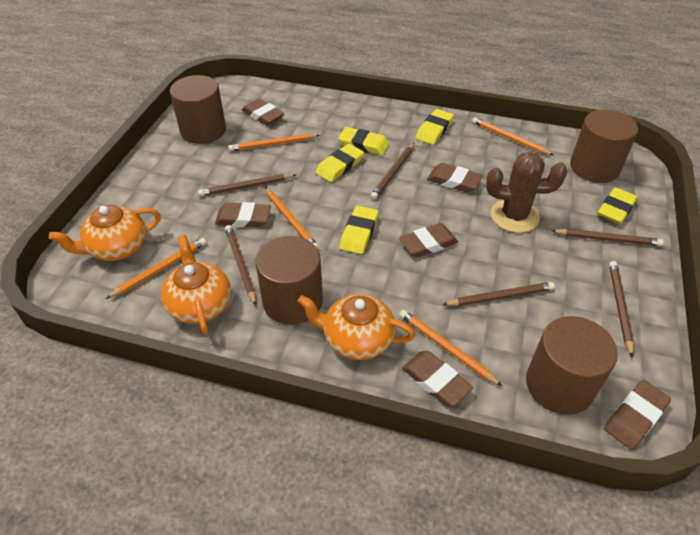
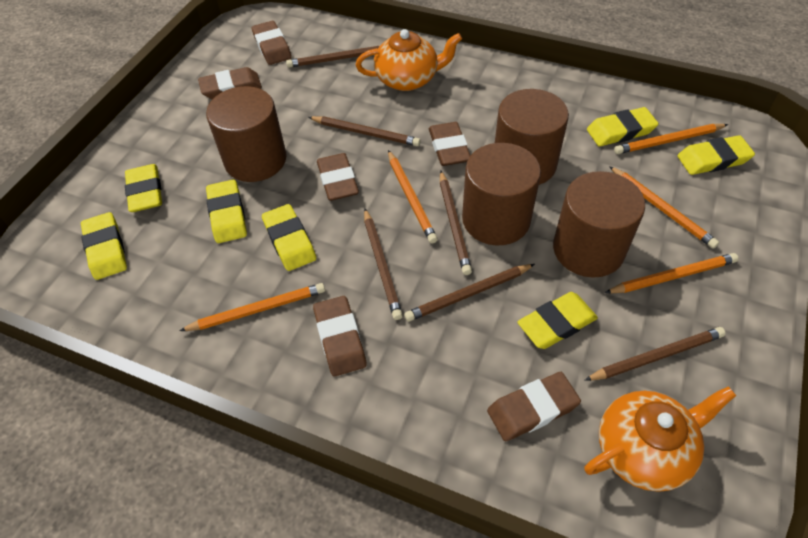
brown cactus: [486,152,567,233] = 1 -> none = 0
orange teapot: [49,205,161,261] [161,235,231,334] [298,294,415,360] = 3 -> [356,29,462,91] [584,386,736,492] = 2
yellow eraser: [316,144,364,182] [338,127,389,155] [340,206,379,254] [416,109,454,145] [598,187,638,224] = 5 -> [81,212,127,280] [125,164,162,212] [206,180,247,243] [262,204,316,271] [517,292,598,349] [587,107,658,146] [677,135,755,175] = 7

